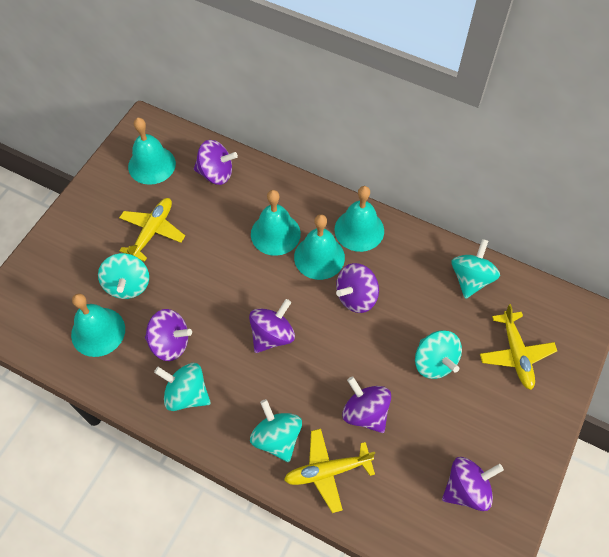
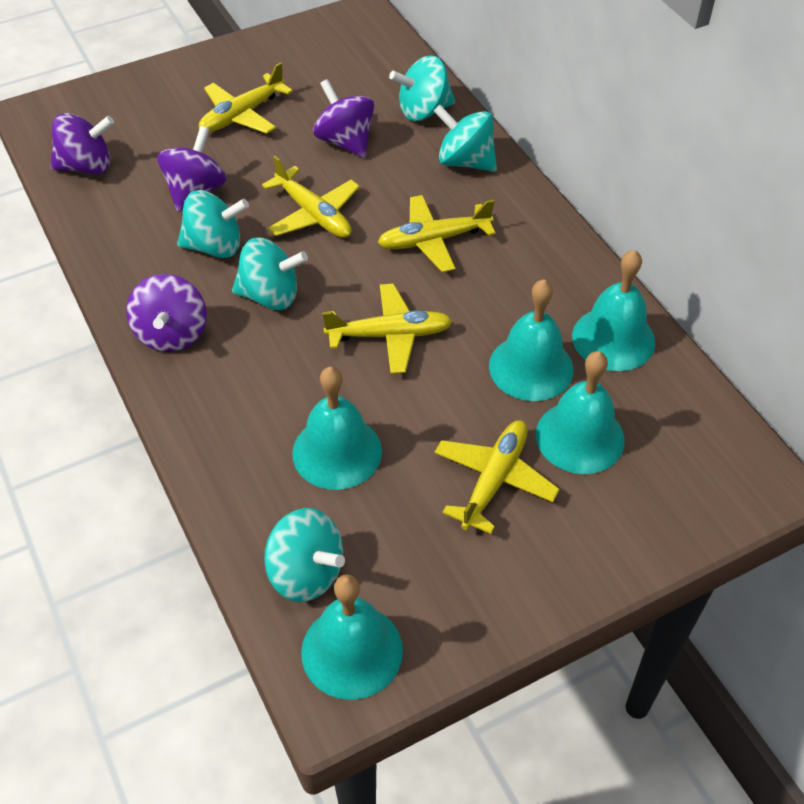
purple spinning top: [145,309,192,361] [194,140,238,185] [249,299,295,353] [336,263,379,313] [342,376,391,433] [442,457,504,511] = 6 -> [50,113,114,175] [126,274,207,352] [157,126,226,212] [313,79,374,158] = 4
yellow plane: [119,198,185,262] [284,429,375,513] [480,304,557,390] = 3 -> [199,62,293,134] [262,156,360,238] [322,283,453,374] [377,195,496,272] [434,420,560,534] = 5

